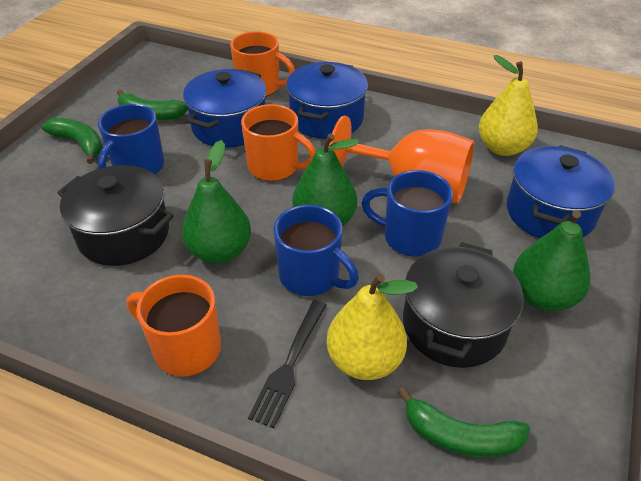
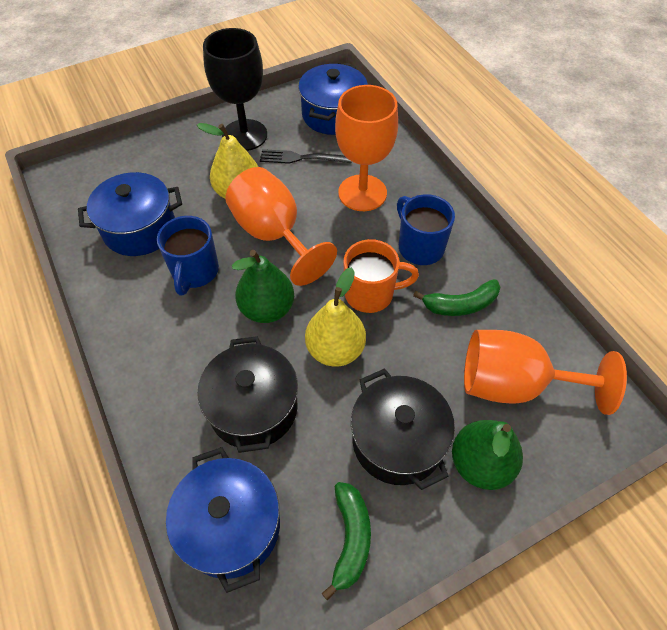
black goblet: none = 0 -> [203,28,267,151] = 1
blue mug: [98,104,164,174] [273,205,359,296] [361,170,453,257] = 3 -> [157,216,219,296] [397,194,455,265] = 2
green banana: [42,118,103,164] [117,90,188,120] [397,387,530,458] = 3 -> [322,482,371,601] [413,279,501,316] = 2
green pear: [182,140,251,264] [292,133,359,226] [513,210,590,311] = 3 -> [232,250,294,323] [452,420,523,490] = 2
orange goblet: [329,116,474,203] = 1 -> [225,167,337,286] [335,85,398,211] [464,330,627,415] = 3
orange mug: [127,274,221,376] [230,31,295,96] [241,104,316,181] = 3 -> [344,239,419,313] = 1

